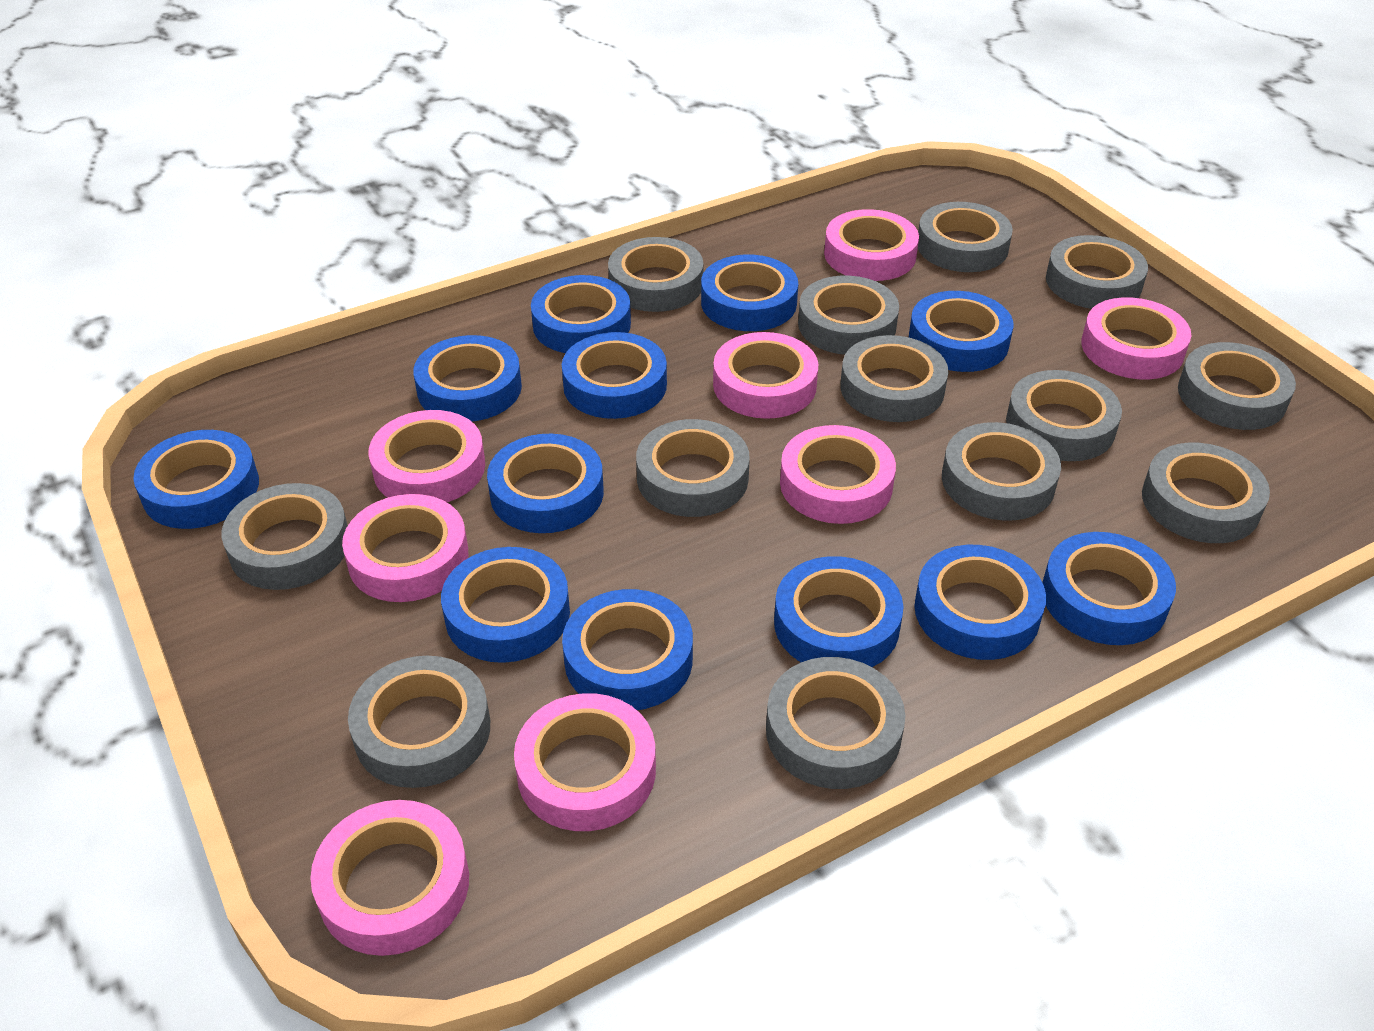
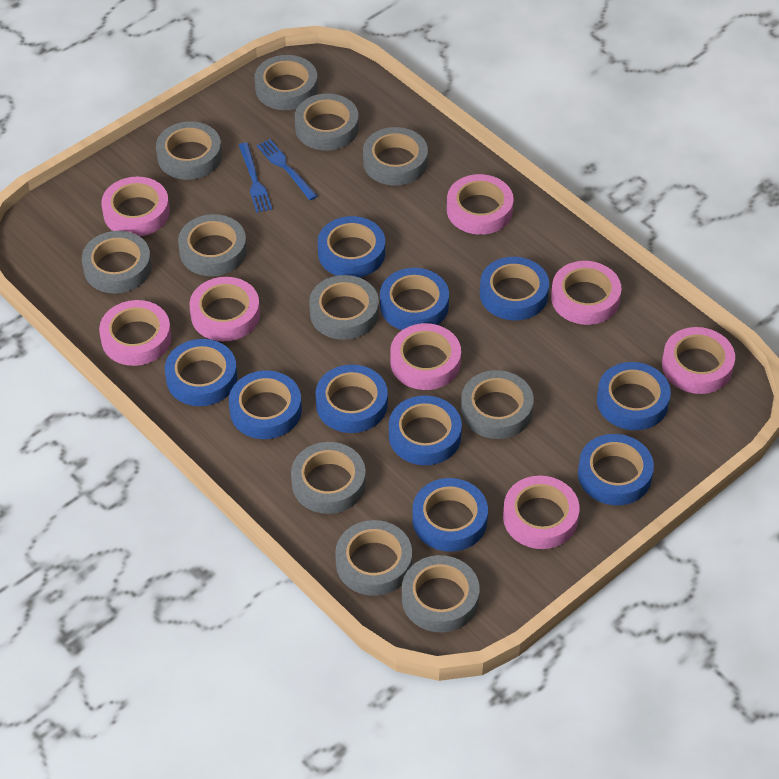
blue fork: none = 0 -> [239,143,272,213] [257,139,317,200] = 2
blue tape: [133,430,259,529] [413,335,522,421] [441,547,570,663] [487,434,604,533] [531,275,631,353] [562,332,667,419] [562,589,693,710] [701,255,798,331] [774,556,903,667] [909,291,1013,372] [914,545,1046,660] [1042,532,1176,645] = 12 -> [165,339,237,406] [229,370,302,439] [316,365,388,433] [318,216,385,278] [380,268,449,330] [389,395,462,465] [412,478,488,552] [480,257,549,321] [578,434,654,505] [597,362,671,430] = 10
grey tape: [222,483,348,590] [348,656,490,788] [608,237,703,312] [636,419,750,517] [766,657,905,789] [798,276,899,355] [840,335,948,422] [918,202,1013,272] [942,422,1061,520] [1006,370,1122,461] [1046,235,1148,309] [1142,443,1270,543] [1178,342,1296,430] = 13 -> [82,231,152,294] [156,121,222,180] [178,214,247,276] [255,55,318,110] [291,442,366,514] [295,94,359,151] [309,275,379,340] [335,520,412,596] [363,127,428,186] [402,555,480,632] [461,370,534,439] = 11

